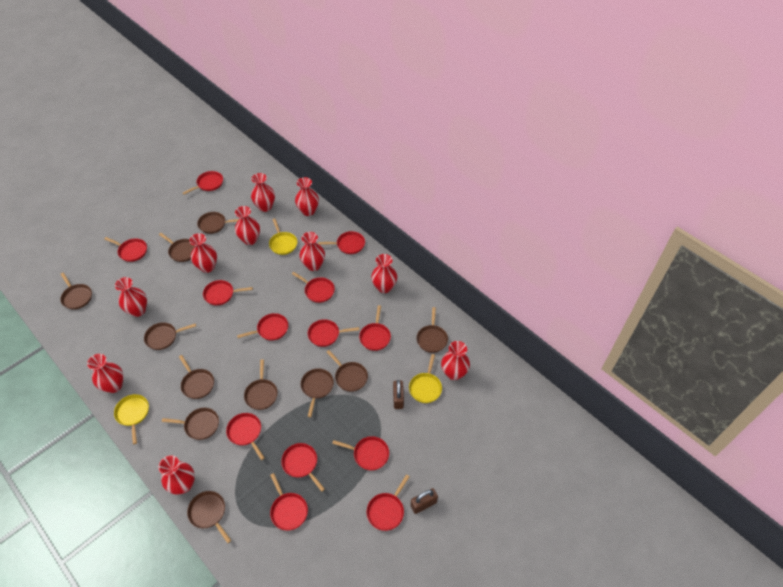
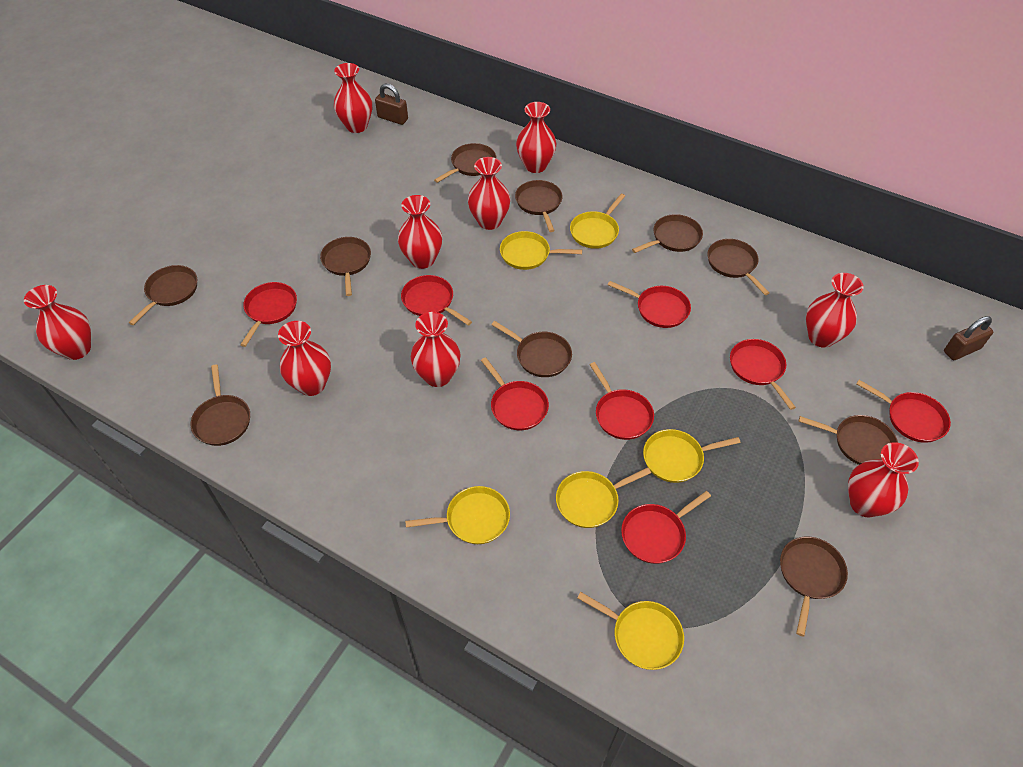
brown pan: [60,273,92,310] [144,322,196,350] [159,233,195,262] [162,408,219,440] [179,355,214,399] [187,491,231,543] [197,212,239,234] [244,359,278,410] [301,368,334,417] [327,350,368,392] [417,307,448,353] = 11 -> [129,265,197,325] [190,365,250,446] [320,237,371,296] [434,143,496,183] [492,321,572,377] [515,180,562,232] [632,214,703,253] [707,239,769,295] [780,536,848,636] [799,415,898,465] = 10
red pan: [104,237,147,262] [183,171,223,194] [203,280,253,305] [226,413,265,460] [237,313,288,340] [270,473,308,531] [281,443,325,492] [292,272,335,303] [308,319,359,347] [318,231,365,254] [332,436,389,470] [359,305,391,351] [367,475,410,531] = 13 -> [240,282,297,347] [401,275,472,326] [481,357,549,430] [590,362,654,440] [608,281,691,328] [621,491,711,564] [730,339,796,410] [856,380,951,443] = 8
red vase: [87,354,123,393] [115,277,147,317] [158,455,195,494] [189,233,217,273] [235,206,260,245] [251,173,275,212] [295,177,319,216] [300,232,325,271] [371,254,397,293] [441,341,470,380] = 10 -> [24,285,91,360] [278,321,331,396] [334,63,372,133] [398,195,442,269] [411,312,460,387] [468,157,510,230] [516,102,556,173] [806,273,864,348] [848,442,919,517] = 9
yellow pan: [114,394,149,444] [269,219,297,255] [409,354,442,403] = 3 -> [405,486,510,544] [500,231,582,270] [556,467,651,528] [570,194,625,249] [577,592,684,670] [643,429,741,483] = 6

